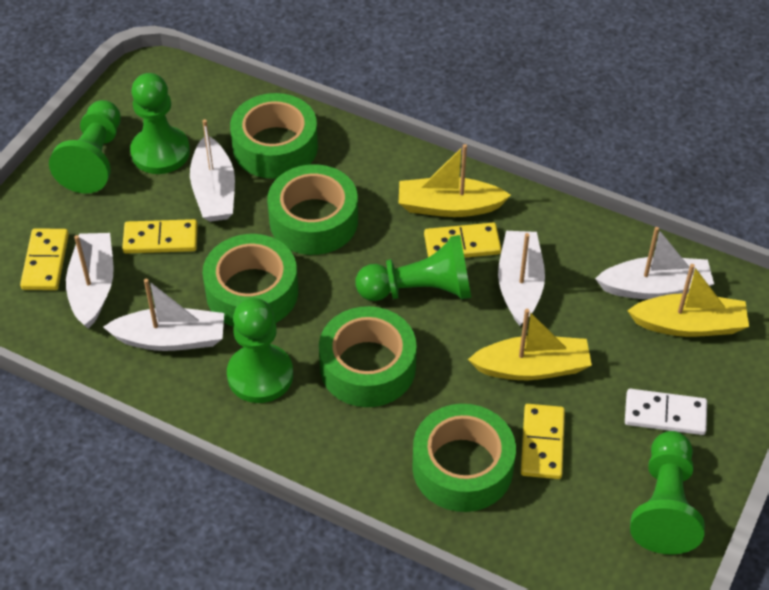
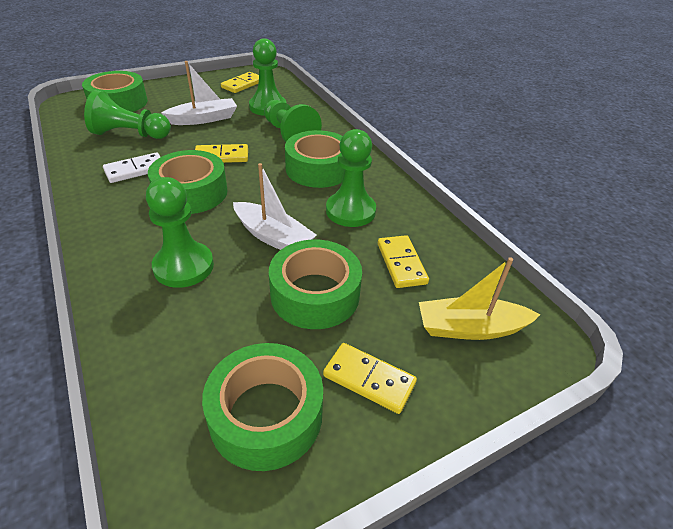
white boat: [66,233,114,329] [103,279,224,351] [190,119,235,222] [498,231,545,326] [595,227,714,299] = 5 -> [161,61,237,125] [233,163,317,250] = 2
yellow boat: [399,144,511,217] [468,309,592,380] [627,264,749,337] = 3 -> [419,257,540,340] = 1

